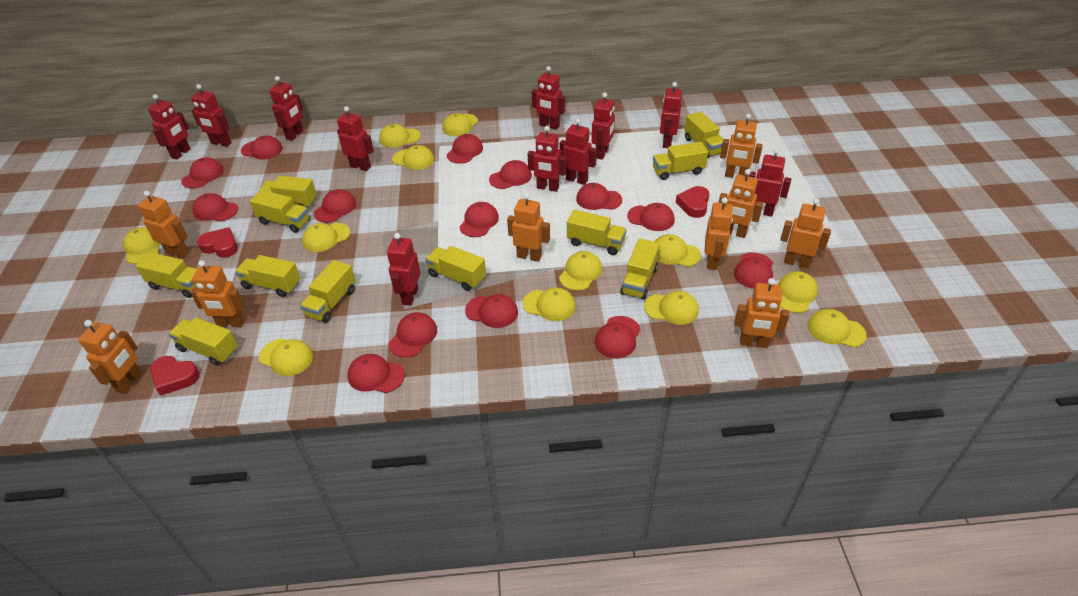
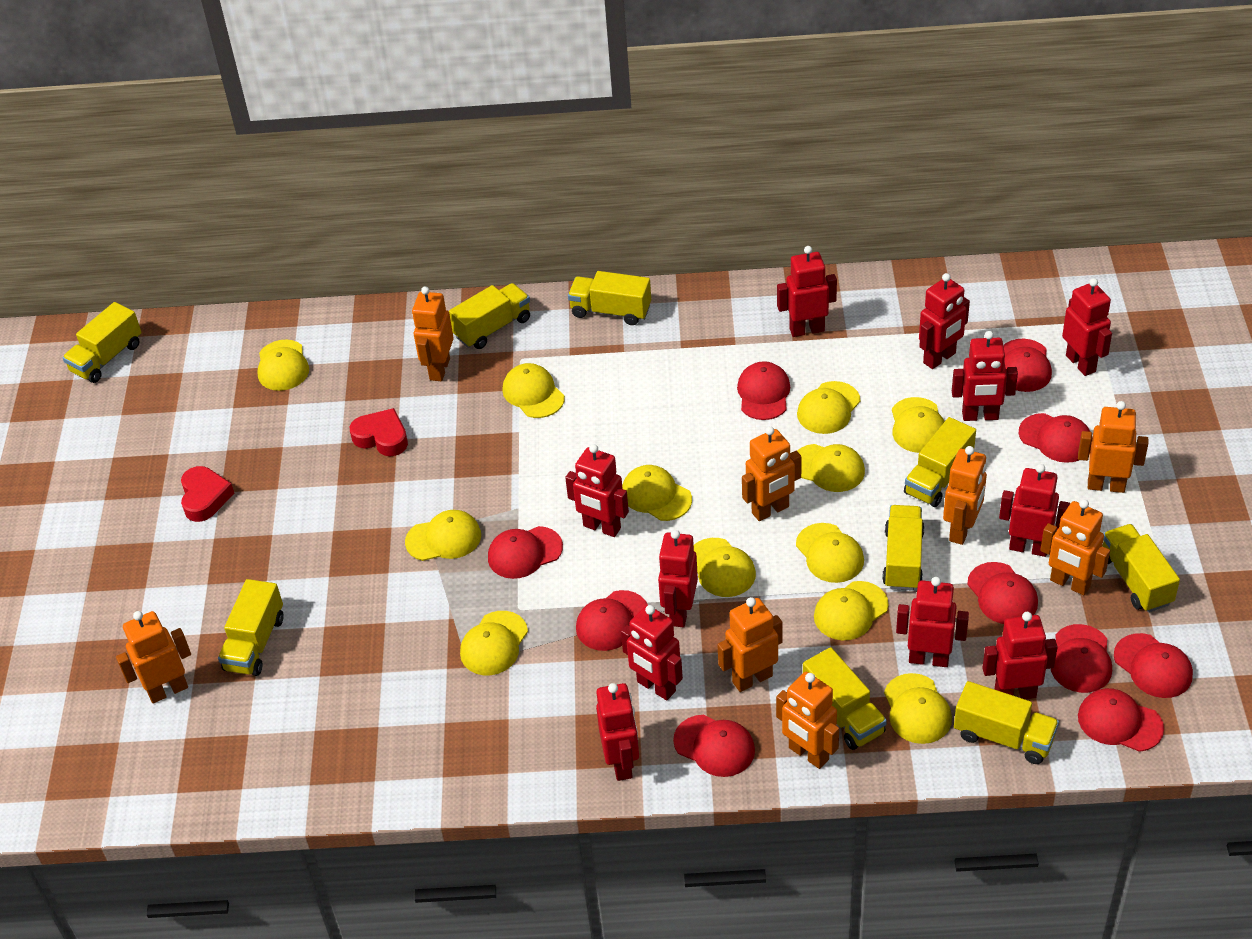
orange robot: [78,320,142,394] [138,191,189,258] [190,260,245,327] [507,193,550,262] [705,197,733,270] [719,169,763,238] [720,114,763,178] [734,278,790,348] [780,198,831,268] = 9 -> [116,611,191,704] [412,286,454,381] [717,597,782,692] [742,426,802,521] [776,672,839,769] [943,446,987,545] [1040,499,1110,595] [1078,401,1148,493] = 8
red cap: [181,157,224,188] [193,193,238,222] [241,135,283,159] [314,189,356,223] [347,354,405,393] [389,312,437,357] [447,134,483,164] [459,202,499,237] [465,294,518,328] [489,160,532,189] [576,183,622,210] [595,316,641,358] [627,203,675,231] [734,252,773,289] = 14 -> [488,526,563,579] [576,590,648,651] [673,715,755,777] [737,361,790,420] [967,562,1038,624] [1003,339,1052,392] [1019,413,1092,463] [1051,624,1112,693] [1078,688,1164,752] [1114,633,1193,698] = 10
red heart: [150,356,200,396] [197,227,238,258] [675,186,709,218] = 3 -> [181,466,234,522] [350,408,408,456] = 2
yellow truck: [136,252,197,298] [169,318,238,366] [235,255,301,297] [250,190,310,233] [258,176,317,207] [300,260,356,323] [425,246,486,291] [567,210,627,255] [620,238,660,300] [653,142,708,180] [684,112,724,158] = 11 -> [62,302,142,383] [218,579,284,676] [449,283,530,349] [568,271,651,325] [803,647,887,750] [882,505,924,591] [904,417,976,507] [954,681,1059,764] [1103,524,1180,612] = 9

